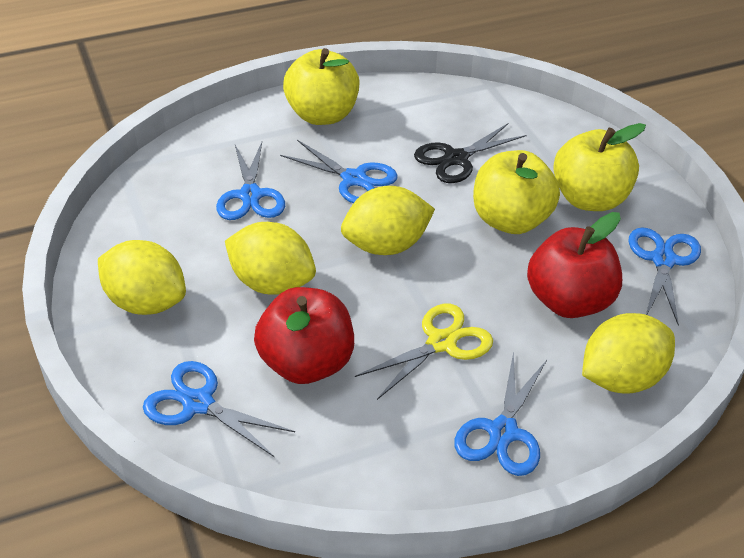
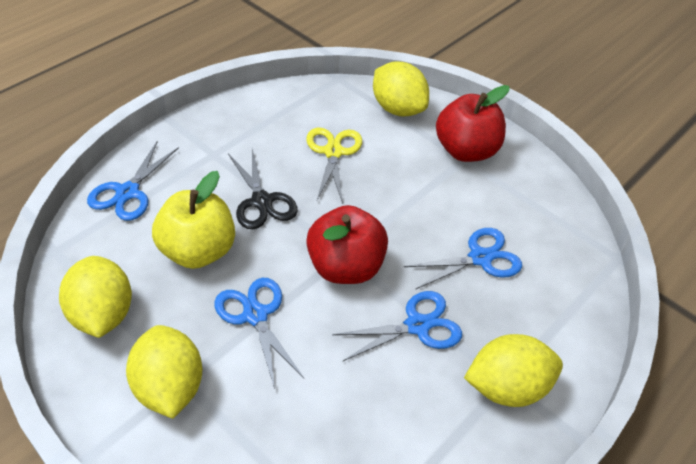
blue scissors: [143,361,295,458] [216,142,285,220] [280,140,398,203] [454,351,547,476] [629,227,701,326] = 5 -> [87,141,179,221] [214,278,304,389] [332,291,462,361] [404,228,522,290] = 4
yellow apple: [283,48,360,125] [473,150,560,234] [553,123,646,211] = 3 -> [152,171,235,269] = 1

